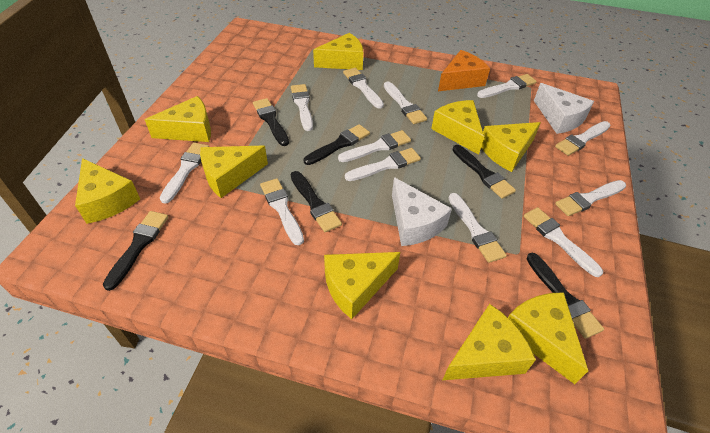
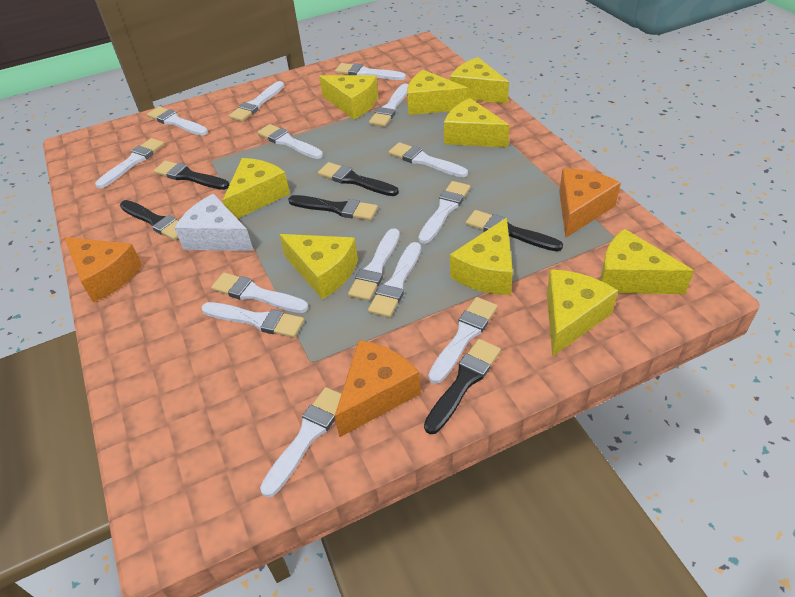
orange cheese: [438,50,490,91] = 1 -> [64,237,142,303] [334,340,421,437] [559,168,621,238] = 3
white brush: [160,143,209,204] [260,178,304,245] [291,84,313,131] [338,130,411,162] [343,68,384,109] [345,148,421,181] [384,81,427,124] [449,193,507,263] [477,74,537,98] [524,207,603,277] [555,121,611,156] [555,180,626,216] = 12 -> [95,138,164,188] [147,106,208,136] [201,302,304,338] [211,273,308,313] [229,81,284,122] [258,124,323,159] [260,387,341,497] [335,63,406,80] [348,228,400,301] [368,242,421,318] [369,83,408,127] [389,142,468,177] [418,181,470,244] [428,297,498,384] = 14
white cheese: [392,177,452,246] [534,83,594,134] = 2 -> [175,194,253,251] = 1

